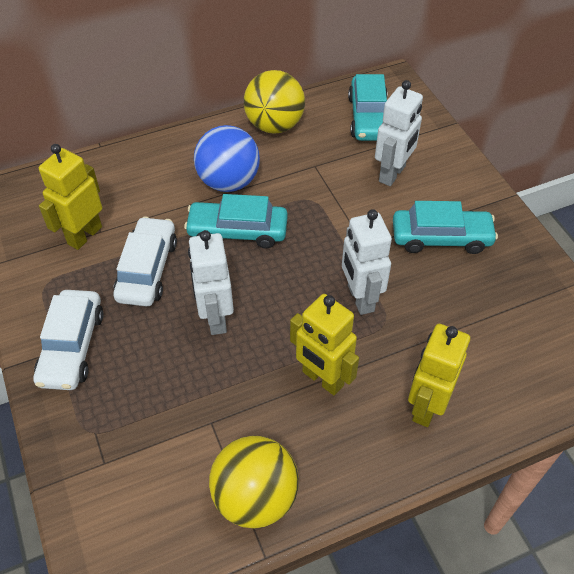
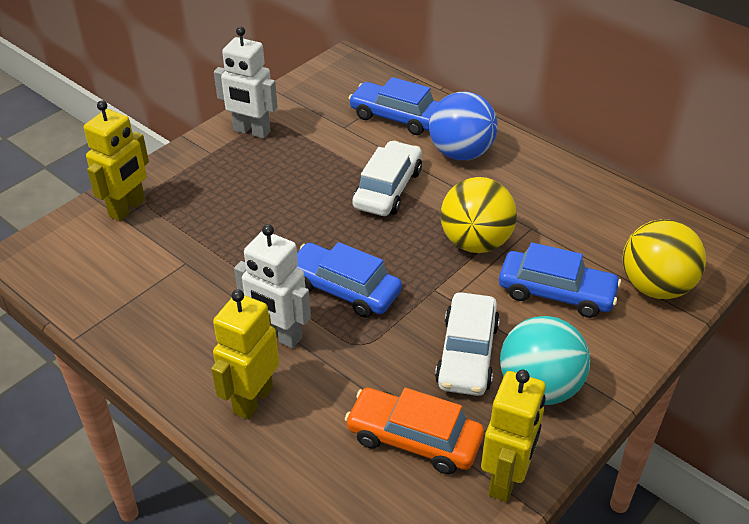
blue car: none = 0 -> [297,242,402,318] [349,77,439,135] [499,242,621,318] = 3
orange car: none = 0 -> [345,388,484,474] = 1
turquoise ball: none = 0 -> [500,316,590,405] = 1
turquoise car: [184,194,288,249] [348,74,388,141] [393,201,498,254] = 3 -> none = 0
white robot: [188,230,234,335] [342,209,392,315] [375,80,423,186] = 3 -> [214,26,278,139] [234,224,311,348] = 2

